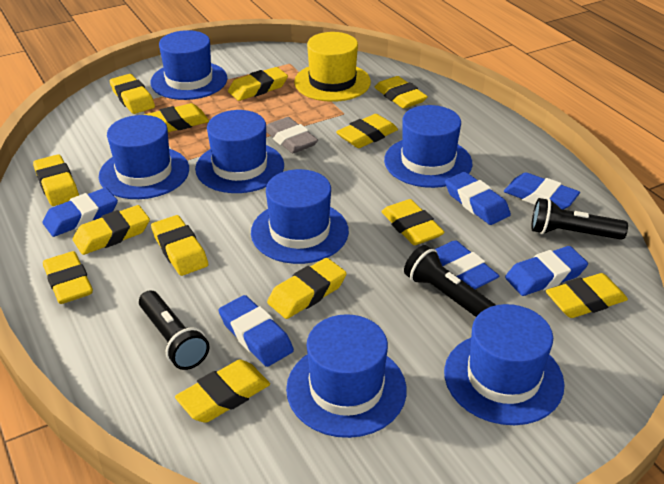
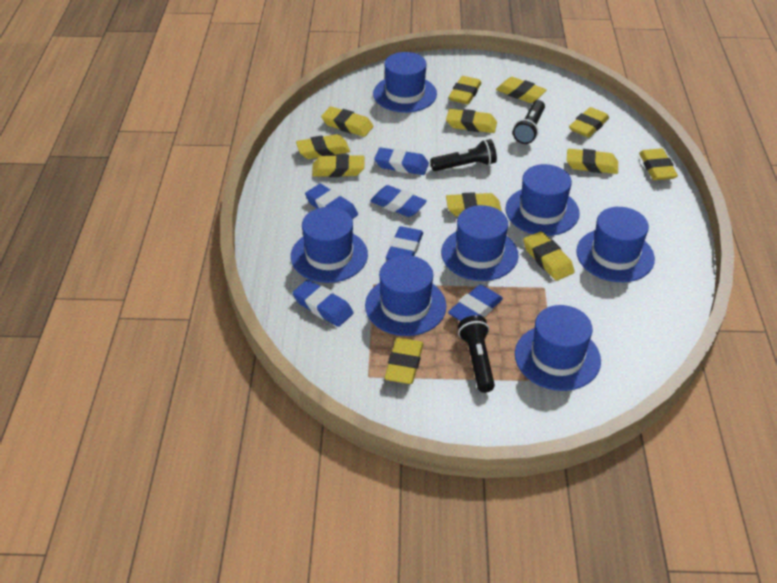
grey eraser: [266,117,318,153] = 1 -> none = 0
yellow eraser: [33,154,79,206] [43,251,93,304] [73,205,150,255] [109,74,155,114] [144,103,209,132] [151,215,208,276] [175,360,270,423] [228,67,288,101] [267,258,347,319] [336,114,398,148] [374,76,428,109] [381,199,445,245] [546,273,628,318] = 13 -> [296,134,350,159] [312,154,365,177] [321,106,374,137] [385,338,423,384] [446,109,497,133] [446,192,502,216] [449,76,481,104] [496,77,547,103] [523,231,575,281] [567,149,618,174] [569,107,609,138] [639,148,678,180] = 12
yellow hat: [294,32,371,102] = 1 -> none = 0

